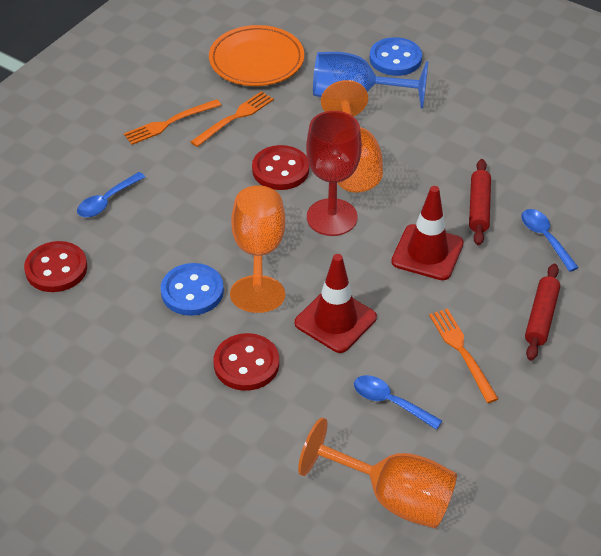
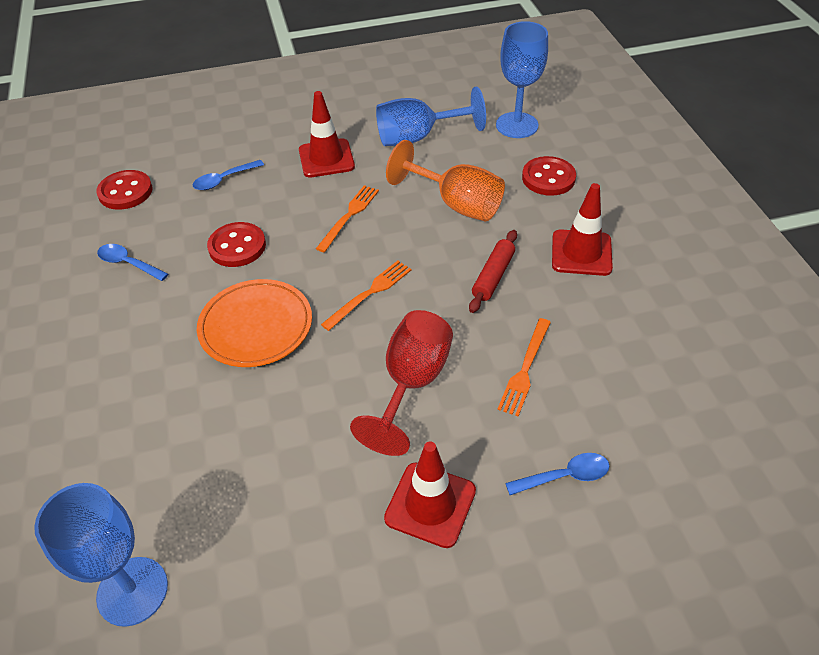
blue button: [161,263,224,316] [370,37,422,76] = 2 -> none = 0
blue goblet: [313,52,428,109] = 1 -> [34,483,168,627] [376,86,486,146] [496,21,548,138] = 3
orange goblet: [230,186,285,313] [298,418,457,529] [321,80,383,193] = 3 -> [386,140,505,221] = 1
red rolling pin: [469,159,491,246] [525,264,560,361] = 2 -> [469,230,517,313] = 1
red traffic cone: [295,254,377,353] [391,186,464,280] = 2 -> [299,91,355,177] [384,442,476,548] [552,183,613,276] = 3

